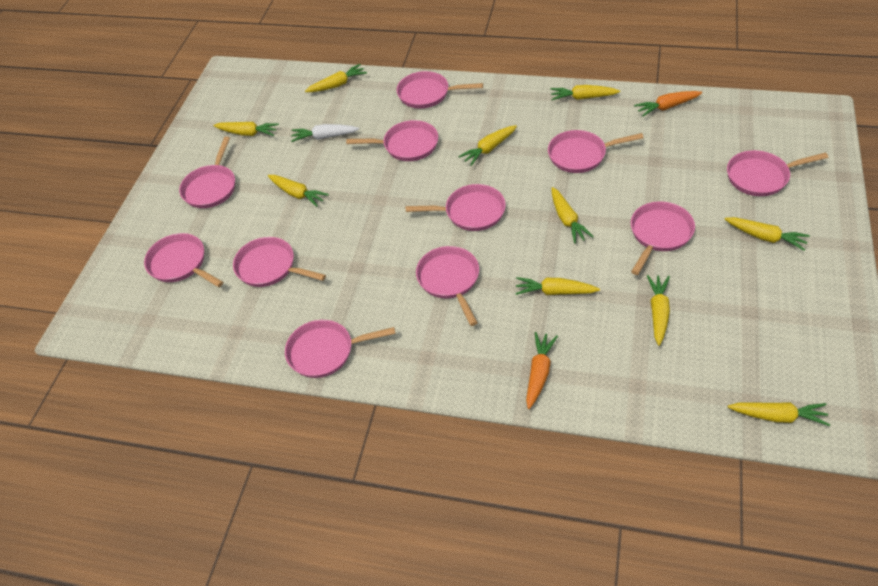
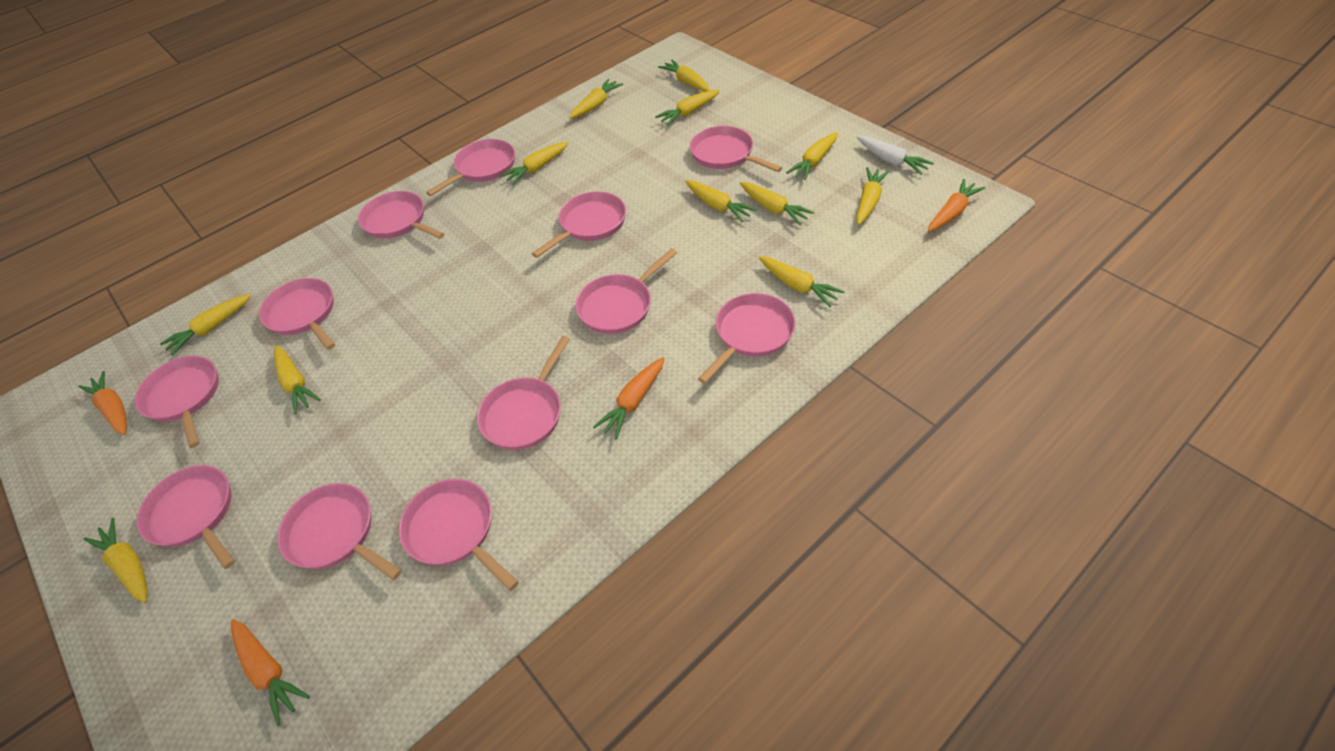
orange carrot: [526,332,558,409] [634,91,702,117] = 2 -> [78,371,127,435] [231,619,310,726] [593,357,665,440] [928,179,986,232] = 4
pink pan: [144,233,223,287] [179,137,235,208] [233,237,326,287] [285,320,395,378] [346,120,438,161] [396,71,483,109] [406,184,506,231] [416,246,479,326] [548,130,643,173] [631,201,695,275] [727,150,828,196] = 11 -> [135,356,219,448] [137,465,235,569] [259,278,335,350] [277,483,401,580] [358,191,445,239] [399,479,519,591] [426,139,515,196] [477,336,570,450] [532,191,626,258] [575,248,677,334] [690,126,782,172] [698,293,796,384] = 12
yellow carrot: [213,122,279,136] [268,175,329,207] [305,64,367,92] [458,125,517,166] [515,277,600,295] [551,85,620,100] [551,187,594,243] [647,275,670,346] [725,217,810,251] [728,402,830,426] = 10 -> [84,518,148,603] [160,294,251,356] [274,345,321,415] [500,142,569,185] [569,79,623,119] [655,90,720,126] [658,60,710,92] [685,180,757,222] [740,182,814,225] [759,256,845,307] [786,132,838,180] [857,167,890,225] = 12

